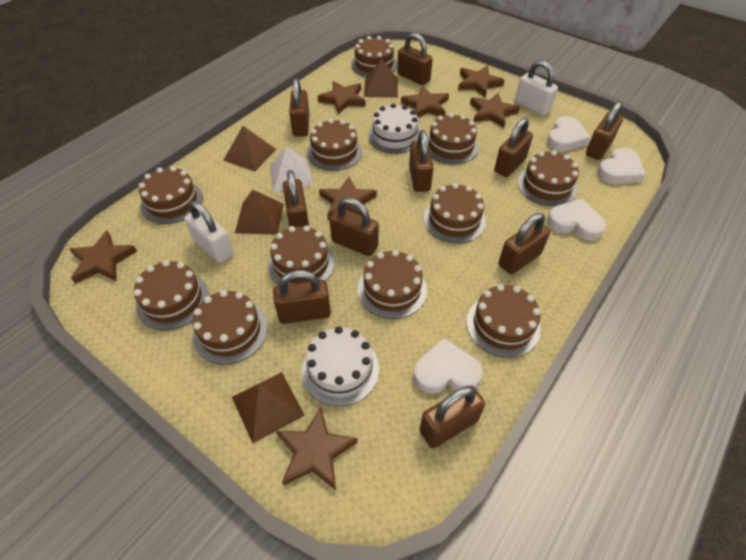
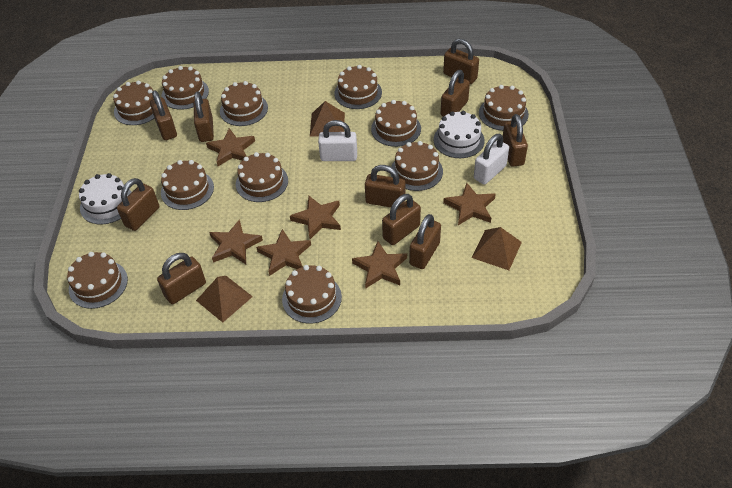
brown pyramid: [223,126,276,172] [232,372,305,443] [235,189,284,235] [364,59,398,98] = 4 -> [196,276,253,323] [310,101,345,136] [472,227,522,270] = 3
brown star: [70,231,137,283] [276,407,358,490] [318,81,365,114] [319,177,377,220] [401,86,449,118] [458,66,505,98] [470,93,520,128] = 7 -> [206,128,255,166] [209,219,263,264] [256,229,311,276] [290,196,341,239] [352,241,407,288] [443,183,496,225] = 6
white heart: [413,338,483,394] [547,116,591,152] [547,199,606,241] [597,148,646,184] = 4 -> none = 0
white pyramid: [270,146,313,192] = 1 -> none = 0

